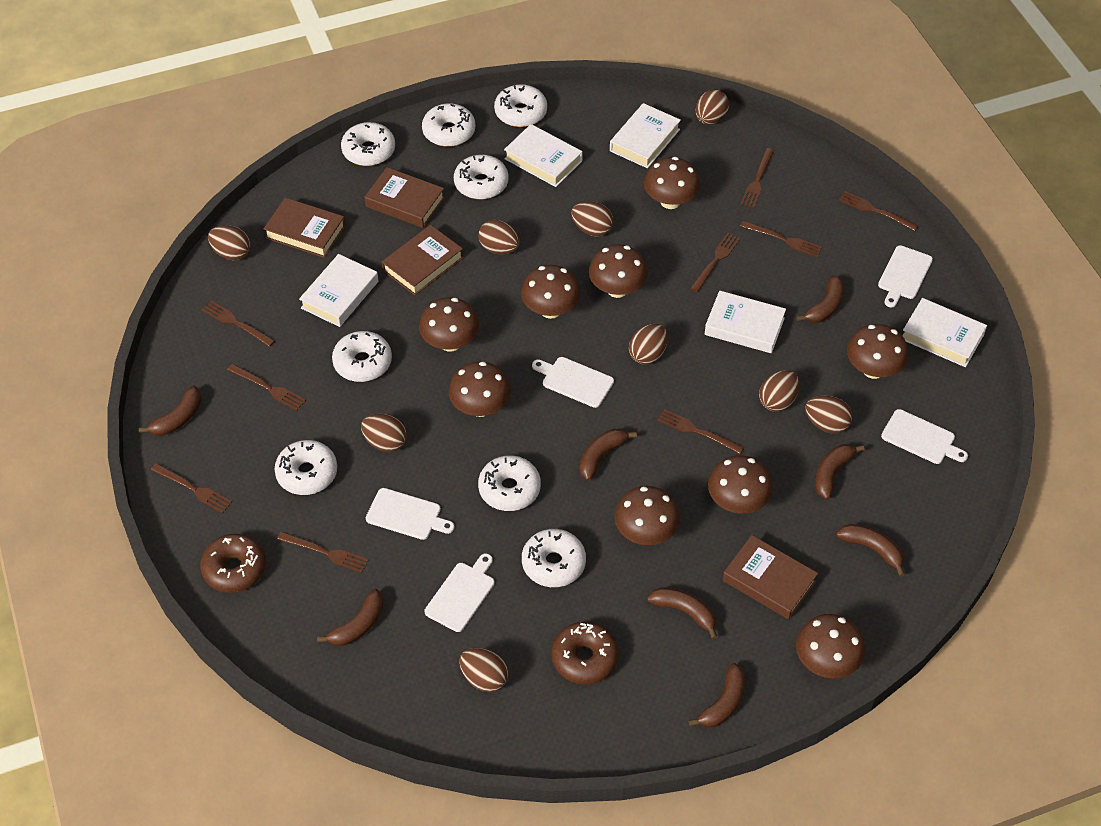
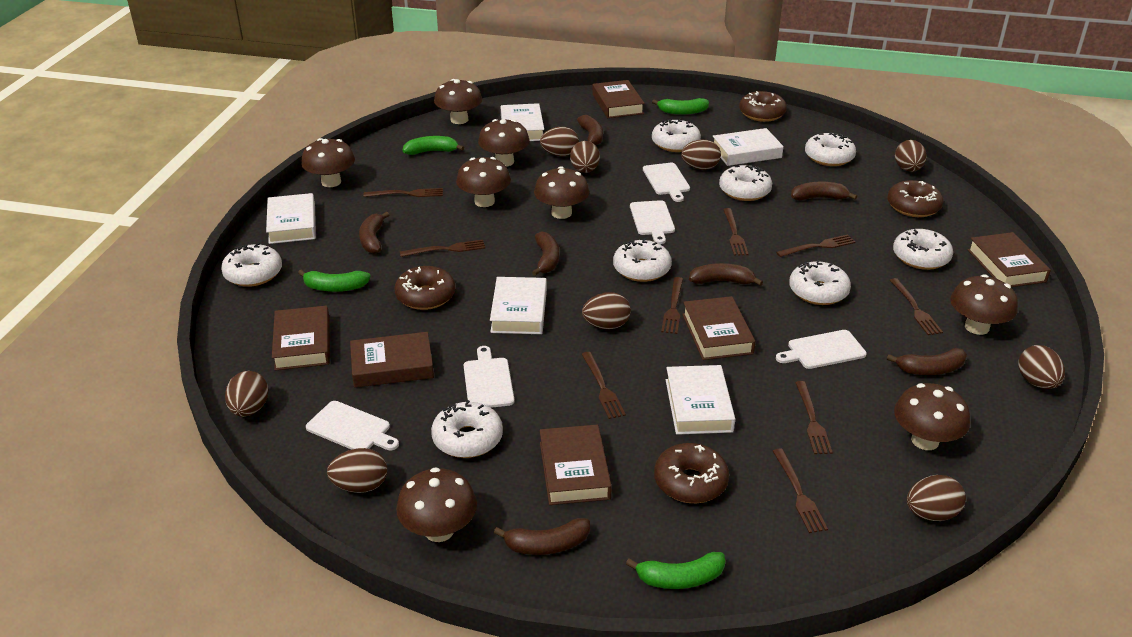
brown banana: [139,385,202,436] [317,589,383,646] [580,429,637,481] [647,588,717,639] [689,663,745,728] [797,275,844,323] [815,444,865,499] [836,524,905,577] = 8 -> [359,212,389,254] [494,518,590,555] [532,231,559,276] [577,115,603,145] [689,263,763,286] [791,182,857,201] [887,348,967,375] = 7
brown book: [264,197,346,258] [364,167,445,228] [382,225,463,296] [723,535,818,620] = 4 -> [272,306,330,371] [350,332,434,388] [540,425,612,505] [592,80,645,118] [682,296,756,360] [968,232,1051,287] = 6
brown donut: [200,534,266,593] [551,622,619,684] = 2 -> [394,266,455,310] [654,443,729,503] [739,91,787,122] [887,180,943,217] = 4
brown mushroom: [419,297,479,352] [449,362,511,417] [521,265,580,319] [589,244,648,298] [614,486,680,545] [644,157,700,209] [708,455,773,514] [796,614,865,678] [847,324,908,379] = 9 -> [301,138,355,187] [396,467,477,542] [434,79,482,124] [456,157,511,207] [478,119,530,167] [534,166,589,219] [894,383,970,450] [950,274,1018,335] = 8
green banana: none = 0 -> [298,270,371,292] [403,136,464,155] [626,552,725,589] [652,98,709,115] = 4

